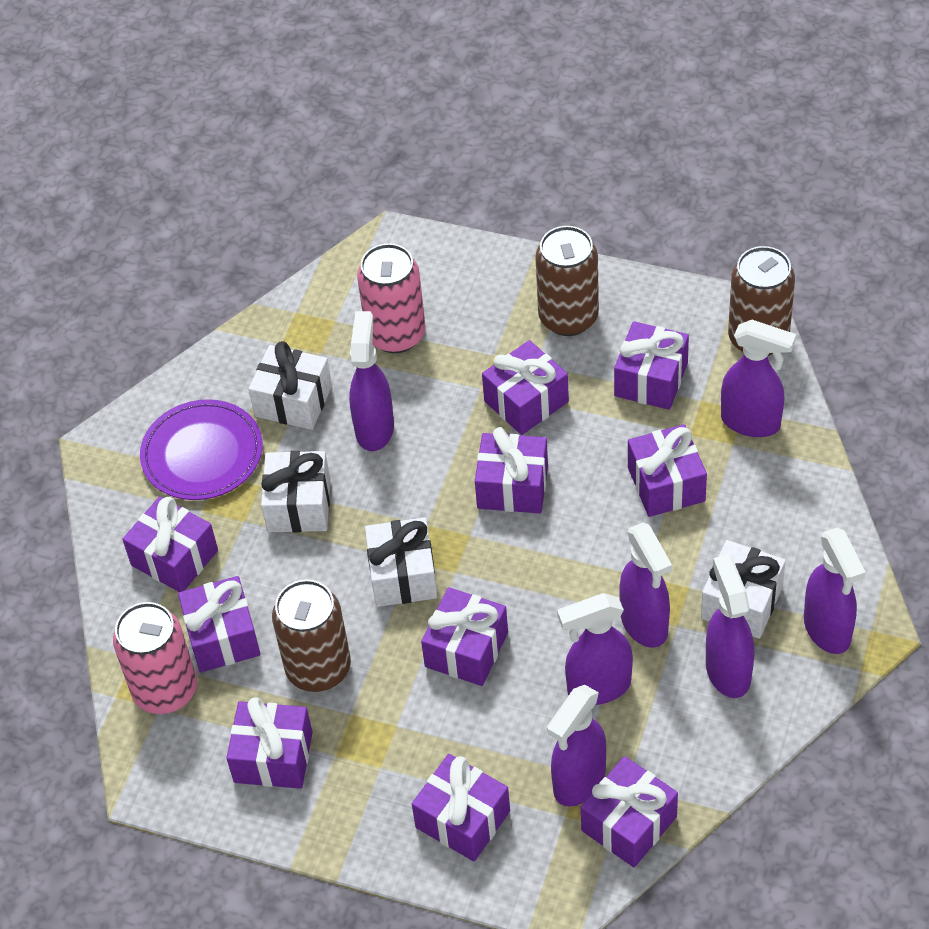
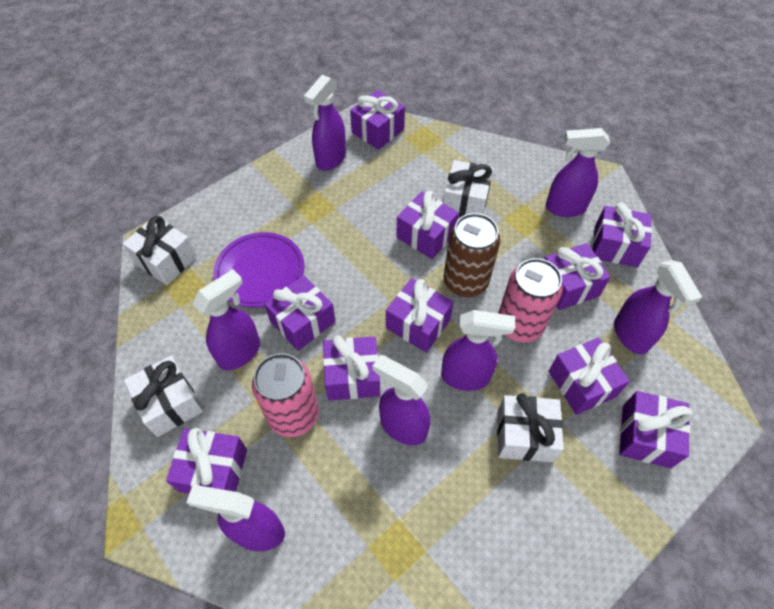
brown can: [272,579,351,692] [535,226,599,336] [728,246,795,356] = 3 -> [444,213,500,297] = 1

